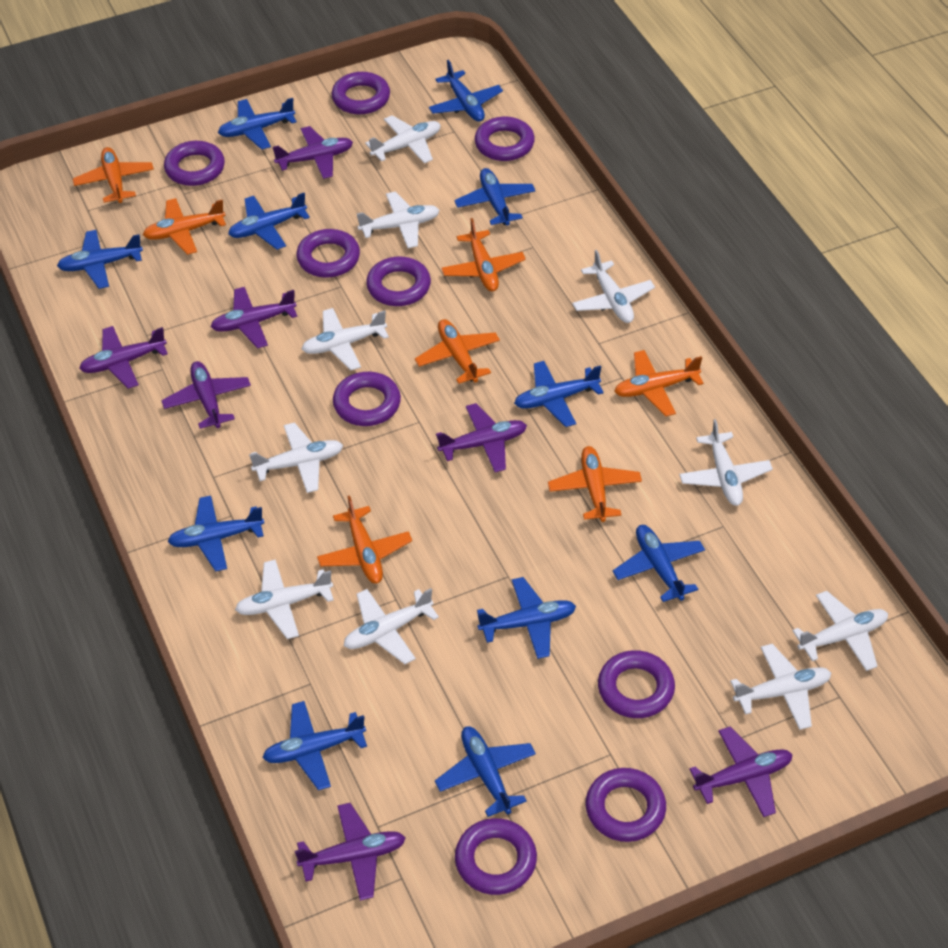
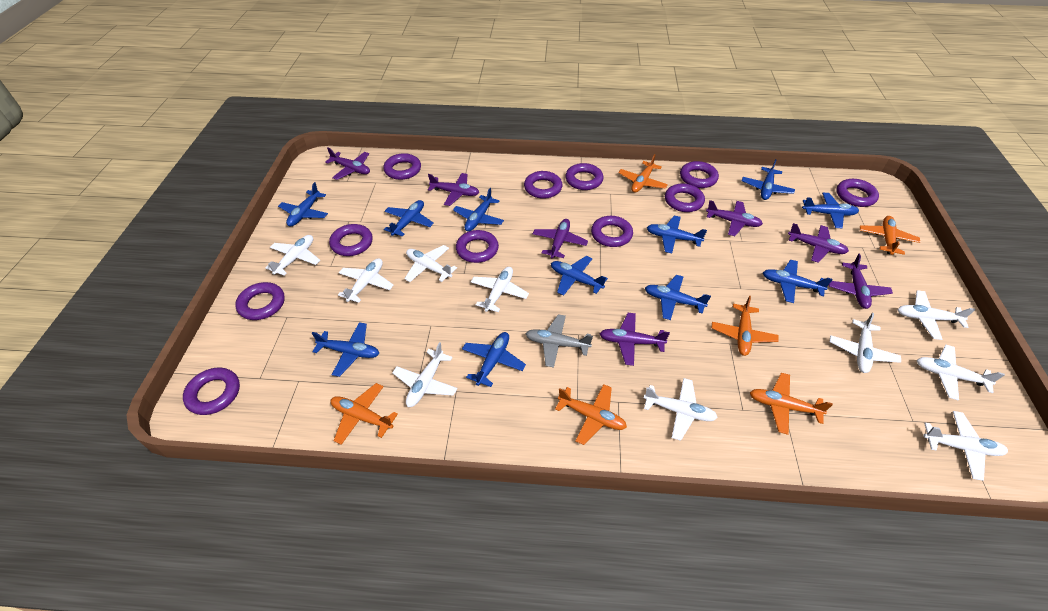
grey plane: none = 0 -> [525,314,593,368] = 1
orange plane: [73,147,154,203] [143,198,226,255] [317,495,412,584] [415,319,500,384] [441,218,526,291] [548,446,642,522] [614,350,704,417] = 7 -> [331,383,398,445] [555,384,627,445] [618,154,668,193] [712,296,779,356] [750,373,833,435] [860,216,920,255] = 6
purple ring: [164,141,225,186] [296,229,360,278] [332,72,390,114] [333,372,401,426] [366,257,431,306] [455,818,537,895] [475,117,535,161] [585,768,666,842] [598,650,675,718] = 9 -> [183,368,240,415] [235,282,285,320] [329,224,373,256] [383,153,421,180] [456,230,499,263] [524,171,562,199] [565,163,603,190] [591,216,633,247] [665,183,705,212] [680,161,719,188] [836,179,879,207] = 11

